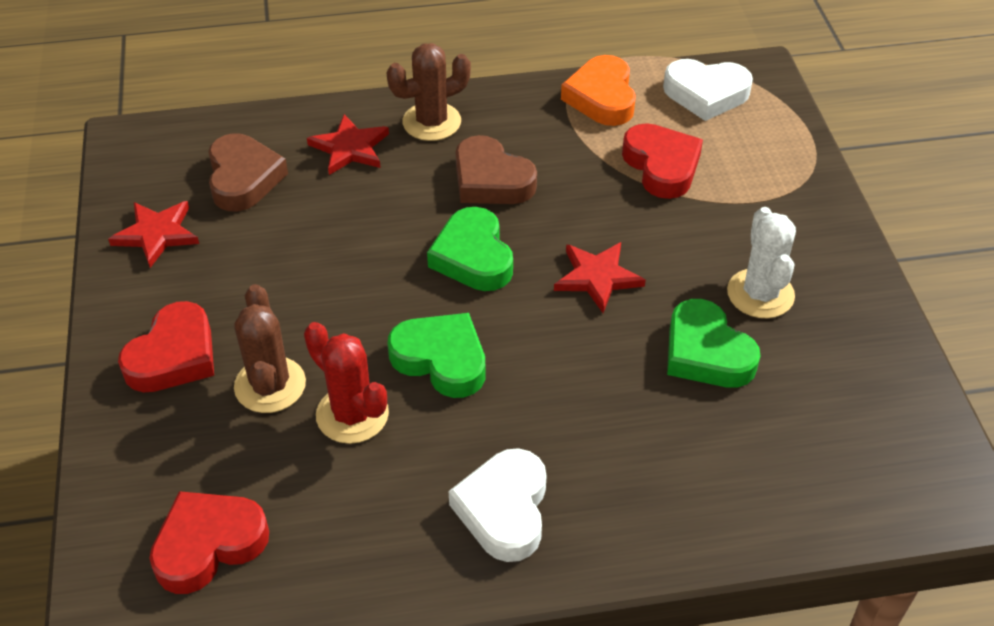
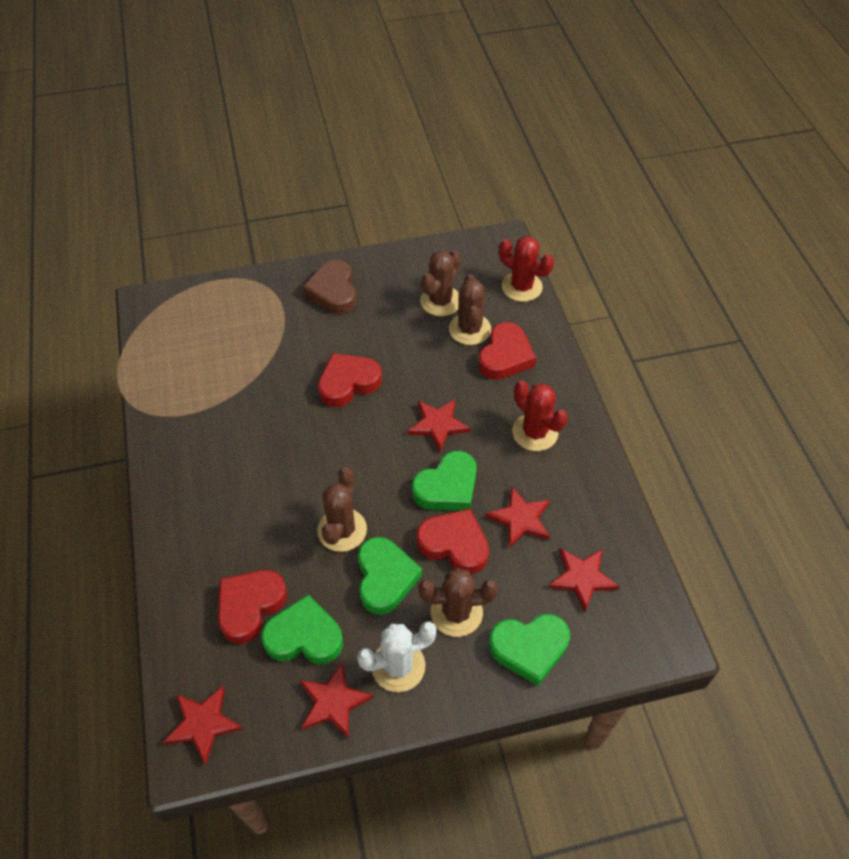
brown cactus: [234,284,306,413] [387,43,471,141] = 2 -> [317,467,367,552] [418,568,498,637] [420,249,461,316] [449,274,491,345] = 4
brown heart: [208,133,288,211] [456,135,537,204] = 2 -> [303,260,356,314] = 1
green heart: [388,313,486,398] [427,207,513,291] [667,299,761,388] = 3 -> [261,594,343,664] [358,537,422,615] [412,451,477,511] [489,614,570,686] = 4
orange heart: [561,55,636,126] = 1 -> none = 0
red cactus: [304,322,389,444] = 1 -> [499,236,554,302] [512,380,568,451] = 2
red heart: [118,301,214,392] [149,491,269,594] [622,123,703,199] = 3 -> [218,570,287,644] [318,353,382,407] [417,509,489,574] [478,322,536,380] = 4
red star: [108,201,199,268] [307,114,389,175] [554,242,646,313] = 3 -> [163,685,243,765] [299,662,373,739] [407,399,470,452] [486,486,550,548] [548,548,620,612] = 5
white heart: [449,448,547,562] [663,59,753,121] = 2 -> none = 0

